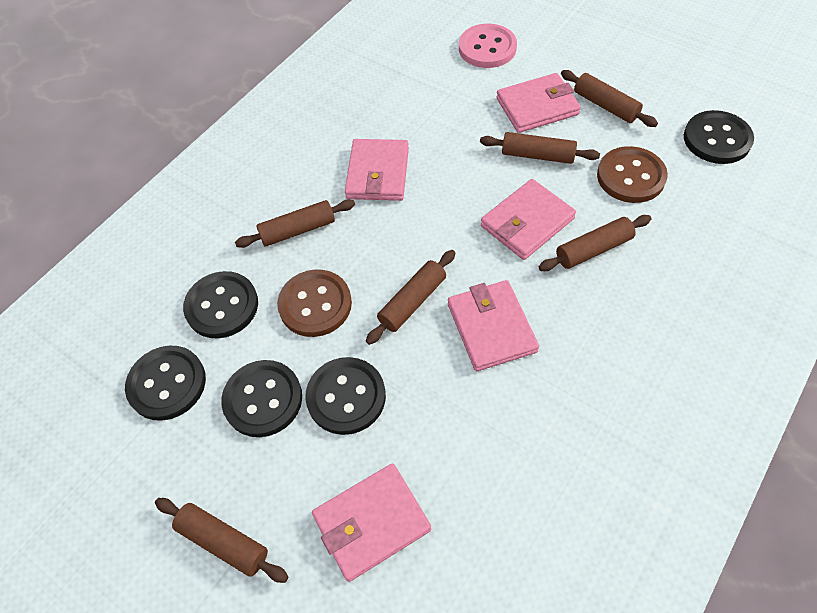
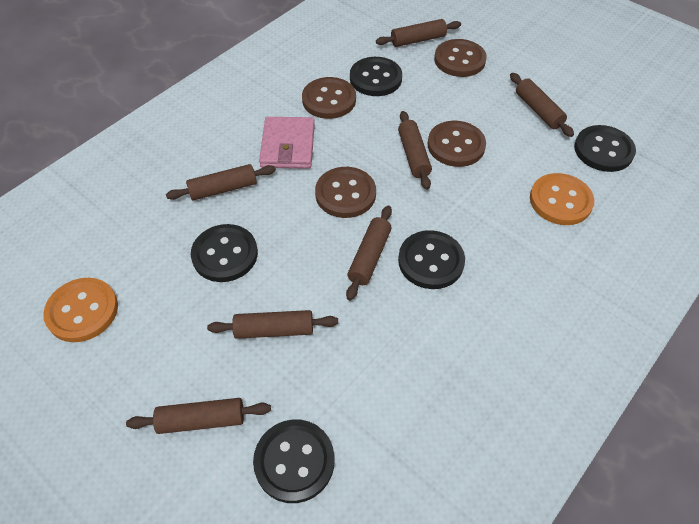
brown button: [277,269,352,337] [597,146,668,203] = 2 -> [302,77,356,119] [315,167,376,218] [428,121,486,167] [434,39,487,77] = 4
brown rolling pin: [155,498,288,583] [235,199,355,248] [366,250,456,345] [480,132,600,164] [539,215,651,271] [561,70,658,127] = 6 -> [126,398,271,434] [166,164,276,200] [207,310,338,339] [346,206,392,300] [376,19,461,47] [398,111,432,190] [510,73,574,137] = 7
orange button: none = 0 -> [43,278,118,342] [530,173,594,225] = 2
pink button: [459,24,517,68] = 1 -> none = 0
pink wallet: [312,463,431,582] [345,139,409,201] [448,280,539,371] [481,179,576,260] [496,73,581,133] = 5 -> [259,117,315,169] = 1

